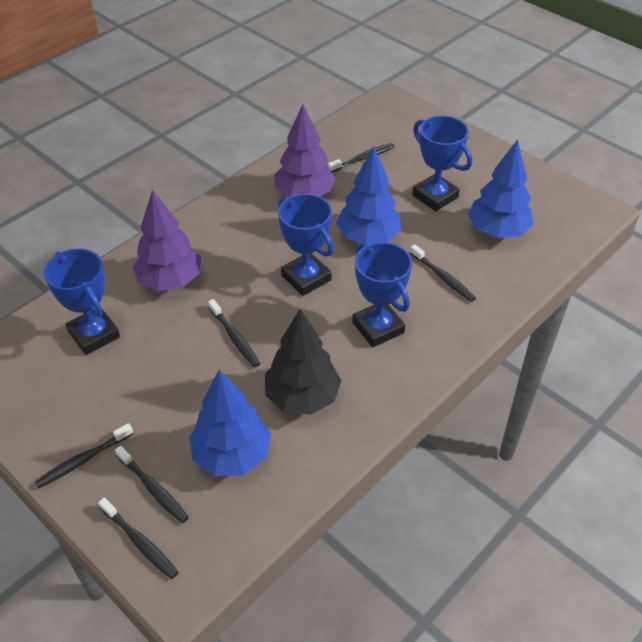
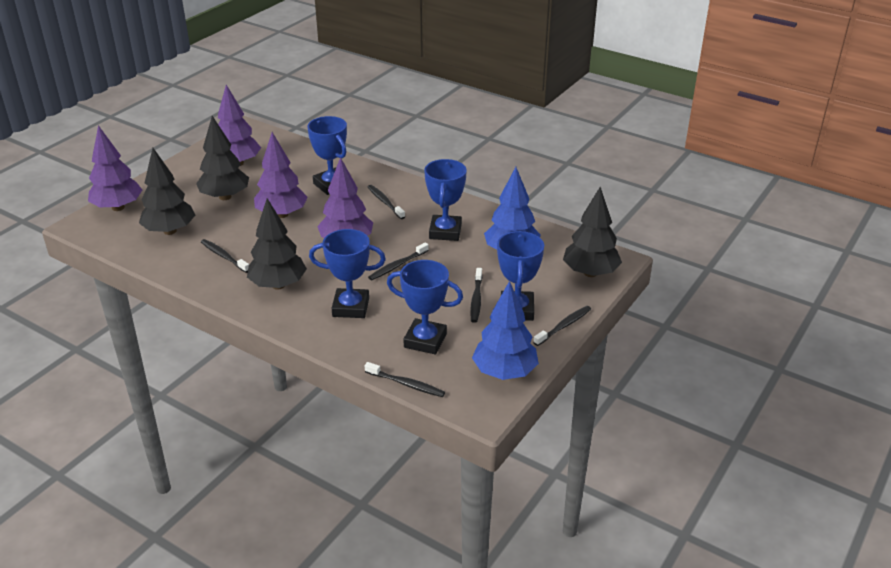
black tree: [265,309,341,415] = 1 -> [139,148,195,235] [196,116,249,200] [247,198,307,290] [563,187,622,277] = 4
blue tree: [189,369,271,476] [336,146,401,245] [468,139,533,238] = 3 -> [472,281,539,380] [484,167,541,249] = 2
blue trophy: [44,249,120,355] [278,194,334,296] [352,242,412,347] [412,115,472,211] = 4 -> [307,116,347,195] [309,229,386,318] [387,260,463,355] [424,159,467,241] [497,231,544,321] = 5
purple tree: [133,189,201,291] [274,104,336,197] = 2 -> [88,125,142,211] [218,85,261,166] [254,132,308,218] [317,157,373,238] = 4

